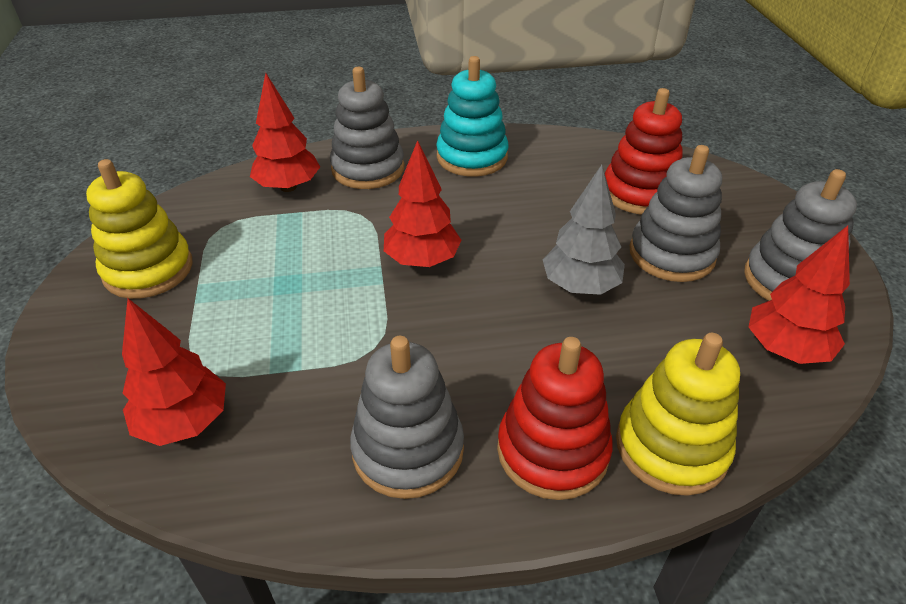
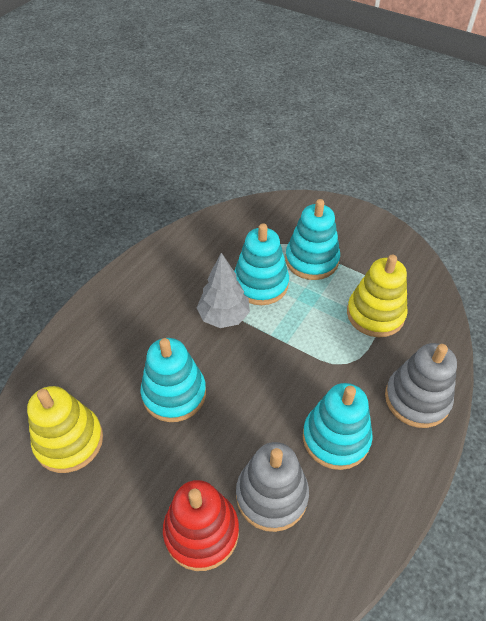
grey stacking toy: [330,67,404,189] [350,336,464,499] [630,145,722,282] [744,169,857,301] = 4 -> [236,442,309,532] [385,343,457,428] = 2
red stacking toy: [497,337,613,500] [605,88,683,215] = 2 -> [163,480,239,571] = 1
red tree: [122,299,226,446] [250,73,320,192] [384,140,462,267] [749,226,850,364] = 4 -> none = 0
turquoise stacking toy: [436,56,509,177] = 1 -> [140,338,206,422] [234,223,289,305] [285,199,340,280] [303,383,373,470] = 4

